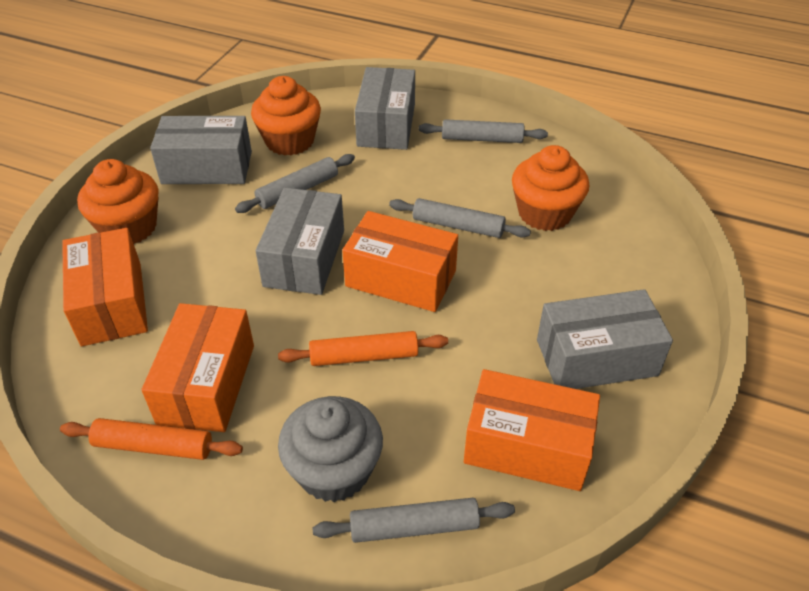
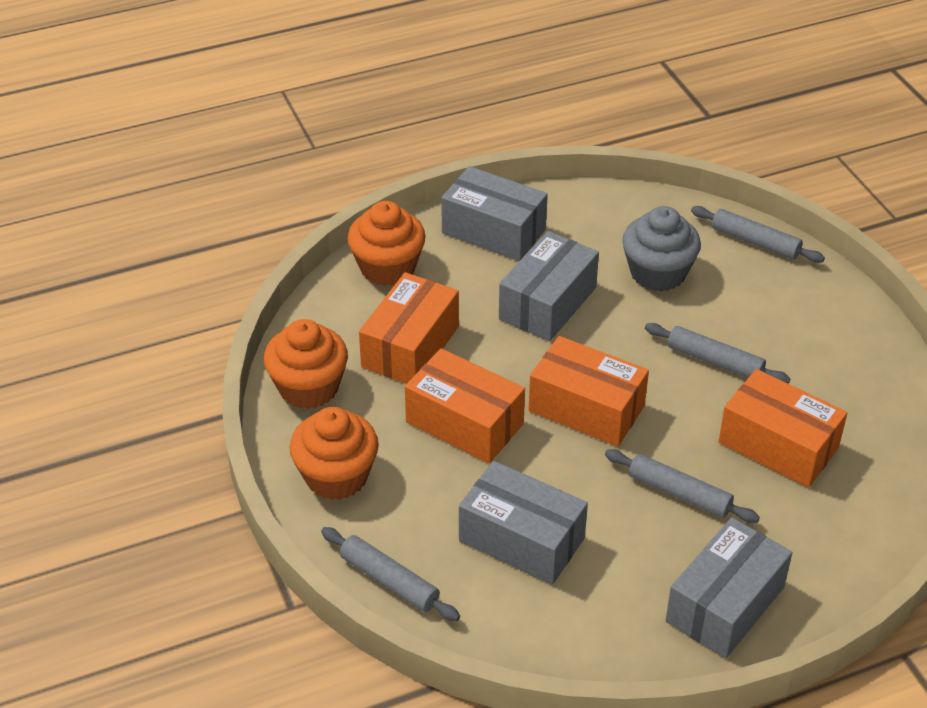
orange rolling pin: [60,418,243,460] [278,331,448,366] = 2 -> none = 0

